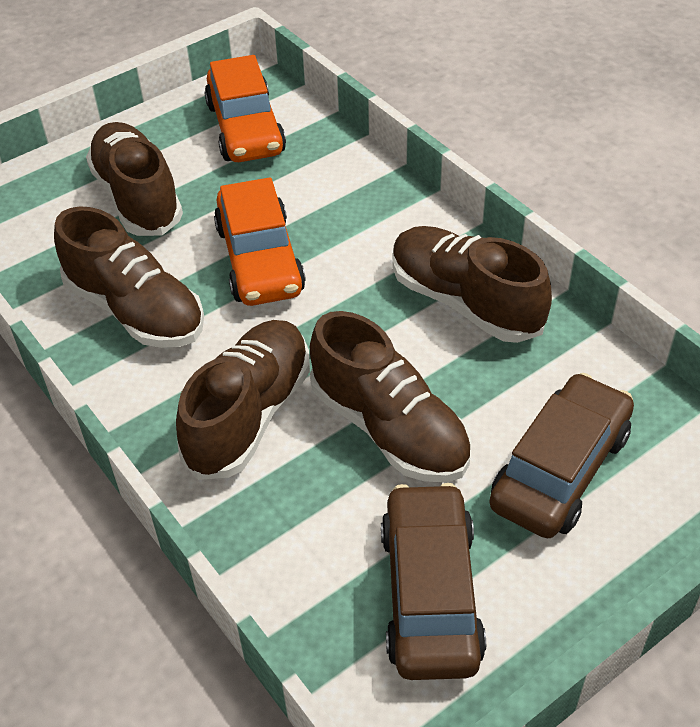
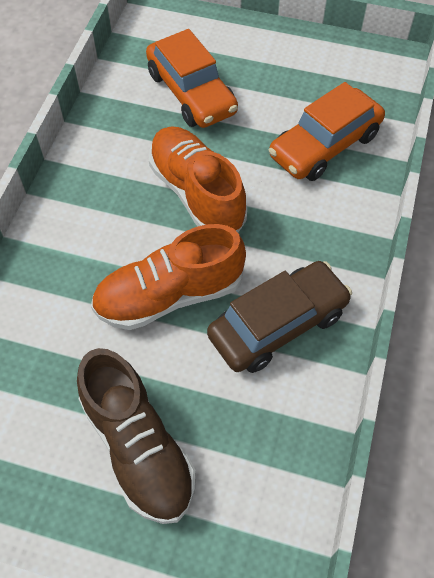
brown car: [381,483,486,680] [489,373,634,538] = 2 -> [207,261,352,373] = 1
brown shoe: [54,206,204,348] [86,122,183,236] [176,320,310,480] [310,311,471,483] [393,226,552,343] = 5 -> [77,348,196,524] = 1
orange shoe: none = 0 -> [91,224,246,330] [149,126,247,233] = 2

